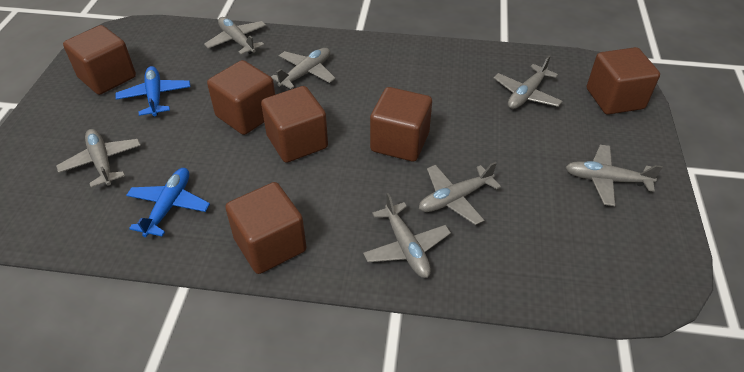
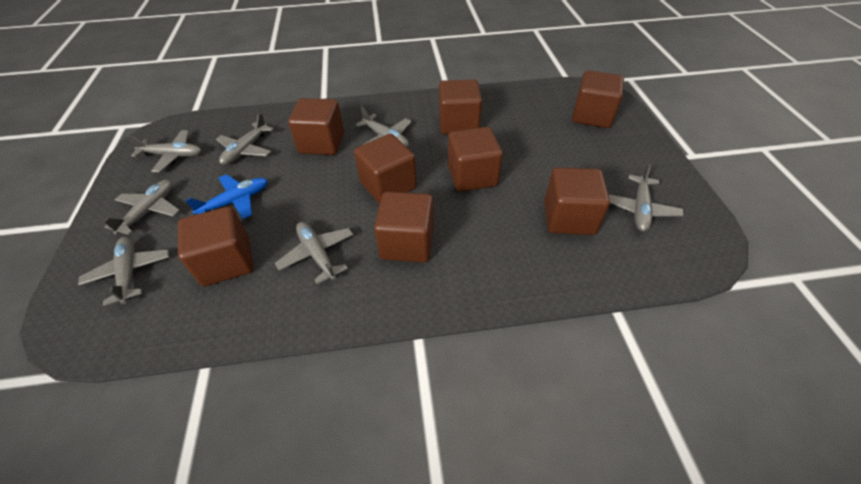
blue plane: [116,66,191,117] [126,168,210,237] = 2 -> [185,174,268,219] = 1
brown cube: [63,25,136,95] [207,60,275,135] [225,182,306,274] [261,86,328,163] [370,87,432,162] [587,47,660,115] = 6 -> [178,207,254,286] [288,98,344,155] [354,134,417,204] [374,192,434,262] [439,79,482,134] [448,127,503,192] [544,167,610,235] [572,70,624,128] = 8

